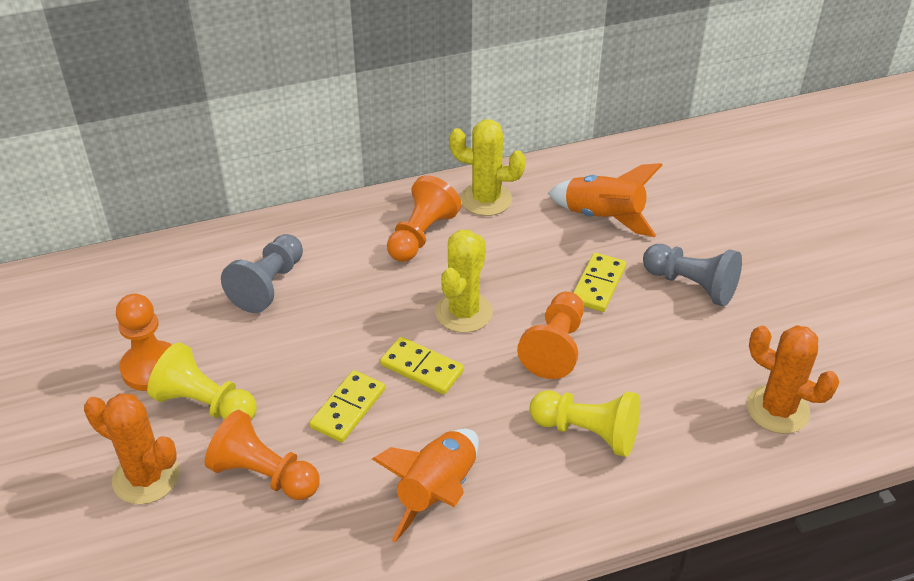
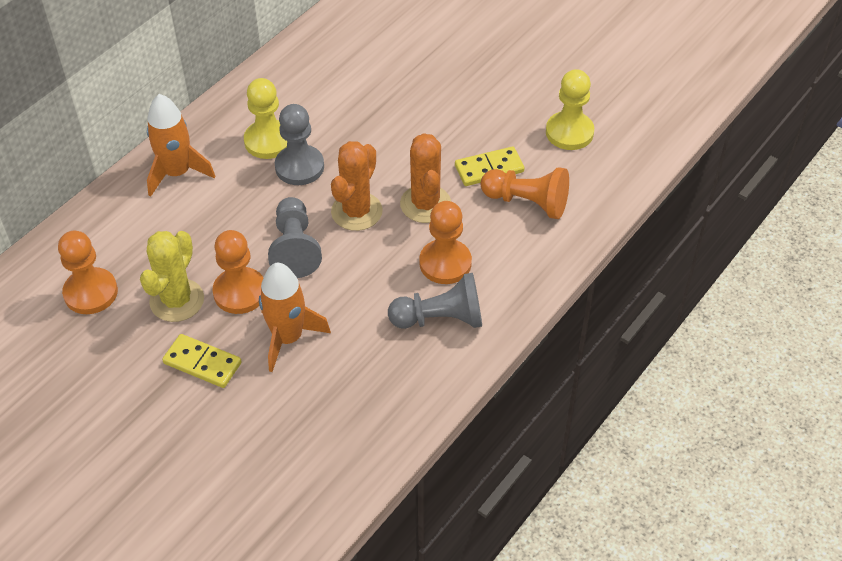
grey pawn: [221,234,303,313] [643,244,742,306] = 2 -> [268,197,322,278] [275,104,324,185] [388,273,482,329] = 3
yellow cactus: [435,230,493,333] [449,119,526,216] = 2 -> [140,231,204,322] = 1
yellow domino: [309,370,385,442] [380,337,464,395] [573,252,626,312] = 3 -> [162,334,242,388] [455,147,524,186] = 2

